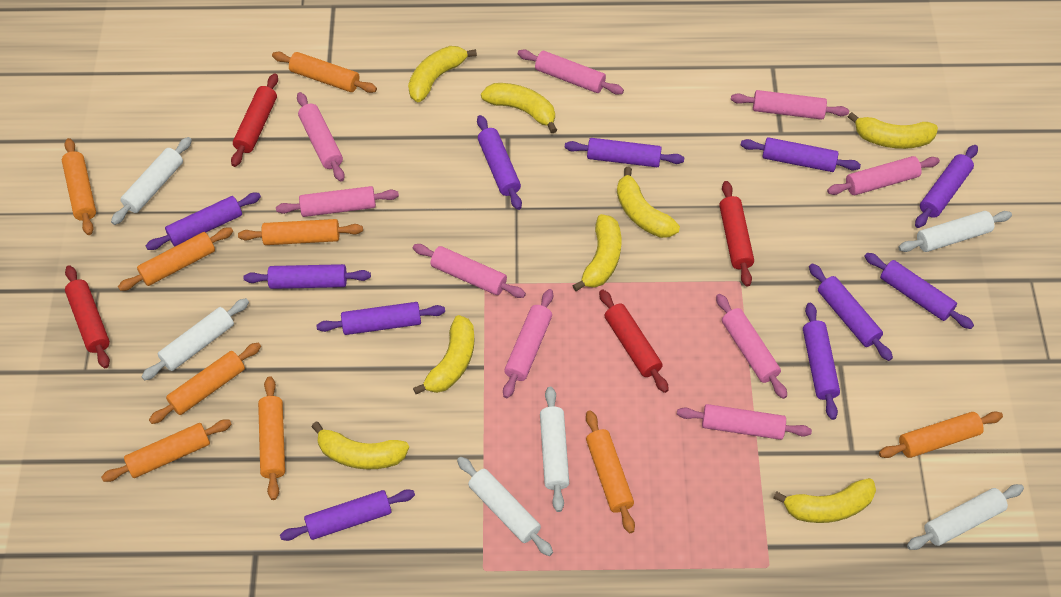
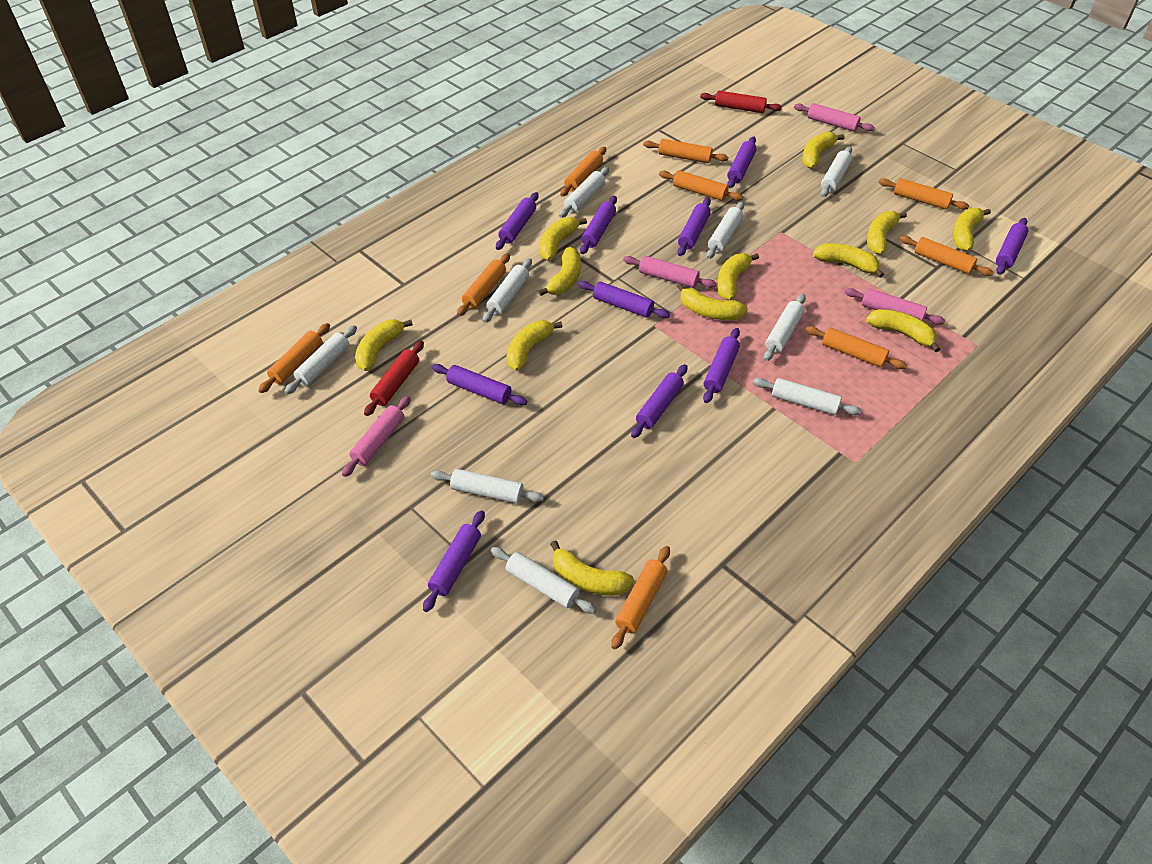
pink rolling pin: [276,186,399,217] [297,92,345,182] [413,244,526,298] [503,289,553,398] [518,49,624,95] [677,404,812,440] [716,294,787,399] [731,90,849,120] [827,156,940,195] = 9 -> [342,396,411,477] [623,256,716,288] [794,103,875,132] [844,288,945,325] = 4
purple rolling pin: [146,193,261,250] [243,264,371,289] [280,489,415,541] [316,302,445,335] [477,115,522,210] [565,138,684,167] [741,137,861,172] [803,303,840,420] [809,263,893,361] [864,253,974,329] [915,145,978,228] = 11 -> [423,510,485,612] [432,364,527,406] [496,192,539,250] [578,281,670,318] [580,196,617,254] [631,364,688,438] [678,198,711,256] [703,328,740,403] [727,136,757,188] [996,218,1028,275] = 10
red rolling pin: [65,265,110,368] [231,73,278,167] [599,289,669,393] [719,181,754,287] = 4 -> [364,341,424,416] [700,91,782,113] = 2
white rolling pin: [111,137,192,225] [141,298,249,380] [457,457,553,556] [540,387,569,512] [898,211,1012,252] [907,484,1024,550] = 6 -> [284,325,357,395] [431,469,544,504] [483,258,532,323] [491,547,596,614] [559,167,609,218] [706,202,744,259] [753,378,861,415] [764,294,806,361] [821,146,852,197] = 9
yellow banana: [311,422,409,470] [408,46,477,102] [413,315,474,394] [481,83,557,133] [572,214,621,291] [617,167,680,238] [773,478,876,523] [848,112,938,149] = 8 -> [355,319,413,371] [507,320,563,371] [538,247,581,296] [539,217,587,261] [550,540,634,596] [677,283,748,320] [717,253,759,300] [802,132,844,169] [813,243,884,278] [866,309,940,352] [867,211,907,254] [953,208,991,251] = 12

